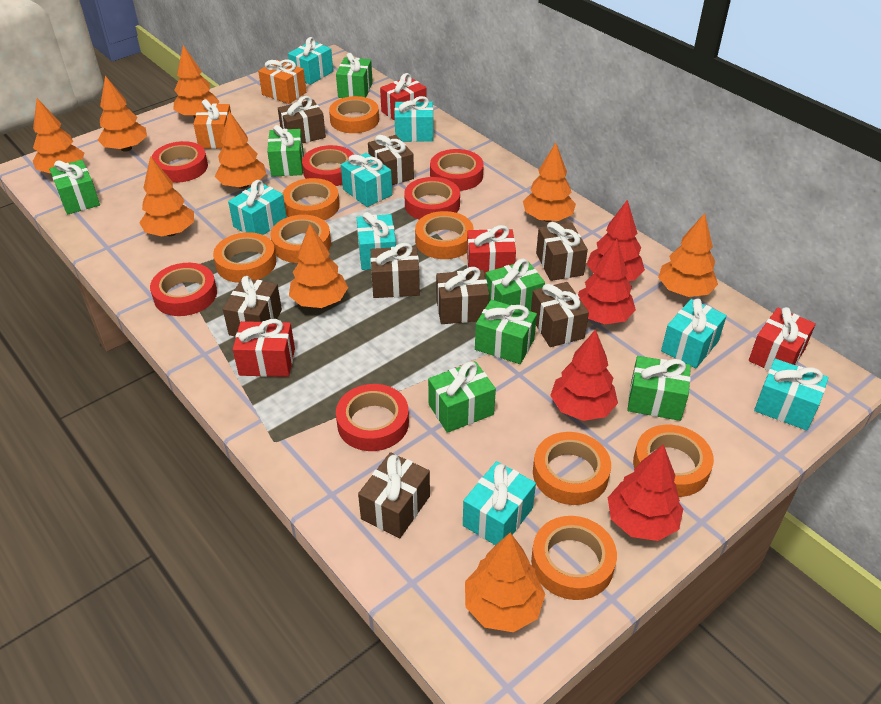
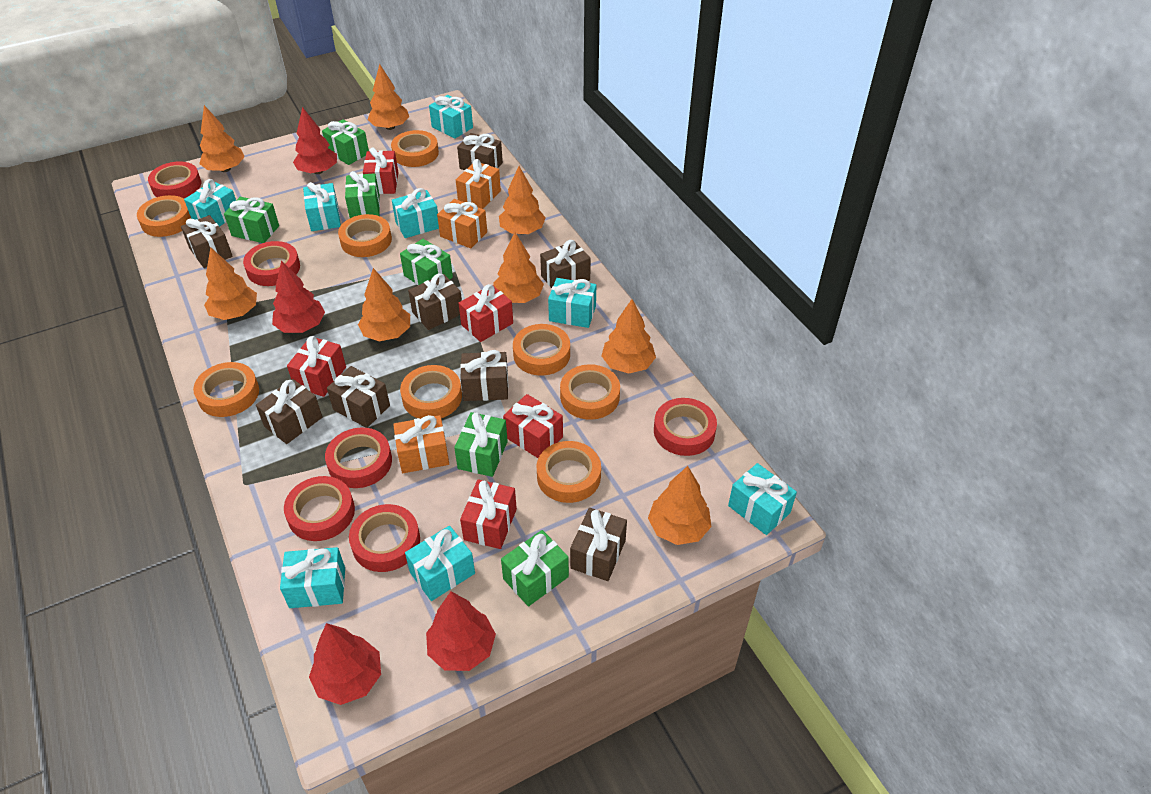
green gift: [49,160,100,215] [267,125,304,177] [336,53,373,98] [428,361,496,433] [475,300,537,364] [485,259,545,311] [627,356,691,421] = 7 -> [224,197,279,243] [322,119,369,165] [345,171,380,218] [400,239,453,285] [454,412,508,477] [501,530,569,607] = 6
orange gift: [193,99,231,149] [258,60,306,104] = 2 -> [393,415,449,473] [437,199,487,248] [456,159,501,209] = 3
orange tree: [33,98,84,173] [98,76,147,152] [139,156,194,236] [173,45,220,118] [215,111,266,189] [289,224,348,308] [465,533,545,632] [523,143,576,222] [658,213,718,297] = 9 -> [199,105,245,172] [204,247,257,320] [358,268,410,341] [367,64,409,130] [493,232,544,303] [499,166,546,234] [601,299,656,374] [648,466,711,545] = 8
red gift: [233,319,295,377] [380,73,427,121] [467,225,516,274] [749,307,816,371] = 4 -> [287,336,346,397] [363,147,398,194] [458,284,513,342] [460,479,517,549] [503,394,563,458] = 5

